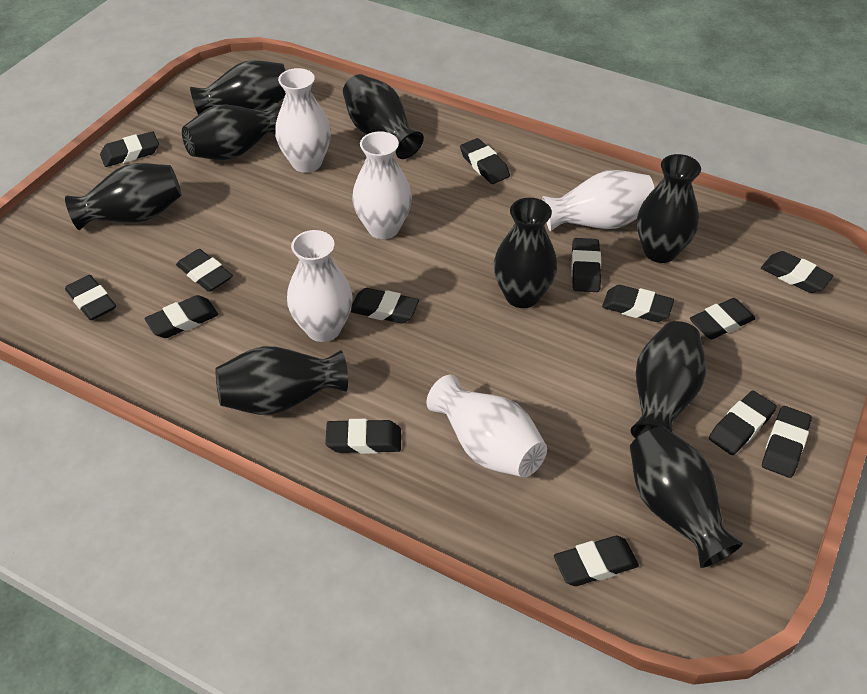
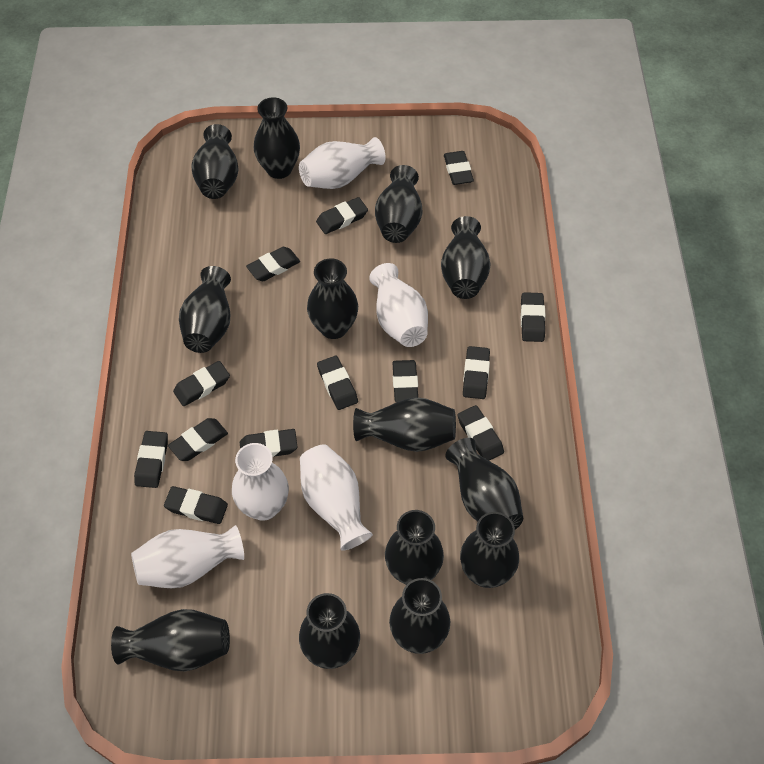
black eraser: [65,275,116,320] [100,131,159,167] [145,295,219,338] [176,249,233,292] [325,419,401,454] [350,288,419,323] [460,138,510,184] [554,536,639,586] [571,238,601,292] [602,285,674,322] [690,298,756,339] [709,391,776,455] [761,251,834,293] [762,406,812,478] = 14 -> [134,431,168,488] [164,486,228,524] [168,418,228,461] [173,361,230,406] [240,429,297,458] [246,247,300,281] [316,197,368,234] [317,356,358,410] [393,360,418,403] [444,151,474,185] [458,405,504,461] [463,346,490,399] [521,292,545,342] = 13
black vase: [65,163,182,230] [182,102,281,160] [190,60,286,115] [216,346,348,415] [343,74,424,159] [494,198,557,308] [630,321,706,439] [630,426,743,568] [637,154,701,263] = 9 -> [111,609,230,672] [179,266,231,353] [191,124,239,199] [254,97,300,179] [299,593,360,669] [307,258,358,339] [353,397,456,452] [375,165,422,243] [385,510,444,585] [389,578,450,654] [441,216,491,299] [445,438,523,530] [460,512,519,588] = 13

